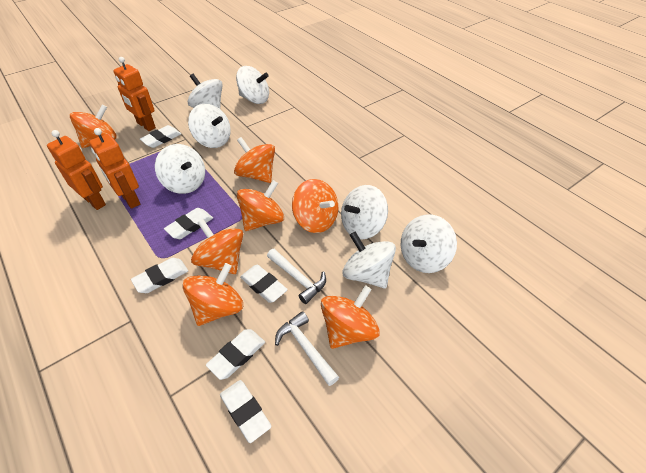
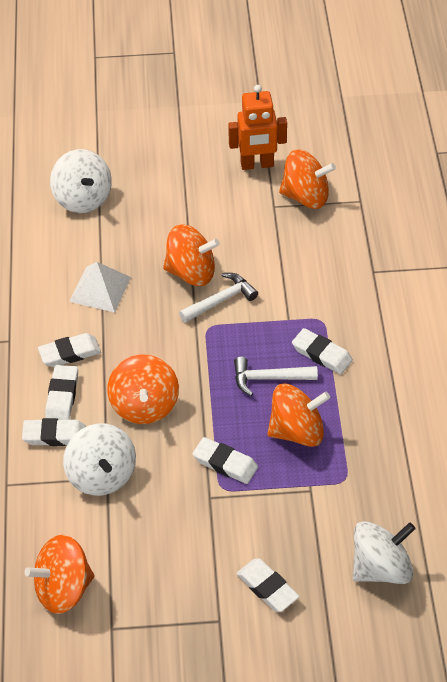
orange robot: [47,130,106,210] [89,128,140,209] [113,57,156,131] = 3 -> [228,85,287,170] = 1
orange spinning top: [70,104,117,148] [183,263,243,326] [191,219,243,274] [234,137,275,183] [237,180,284,231] [292,179,338,233] [321,285,380,349] = 7 -> [25,535,94,614] [107,355,179,424] [163,224,220,286] [267,384,330,447] [279,149,336,209] = 5
white pyramid: none = 0 -> [69,262,131,313] = 1
white spinning top: [155,144,205,194] [188,74,223,109] [188,104,231,148] [236,66,269,104] [341,185,388,239] [343,232,396,288] [401,215,457,273] = 7 -> [50,149,112,213] [63,424,136,496] [353,521,416,584] = 3

